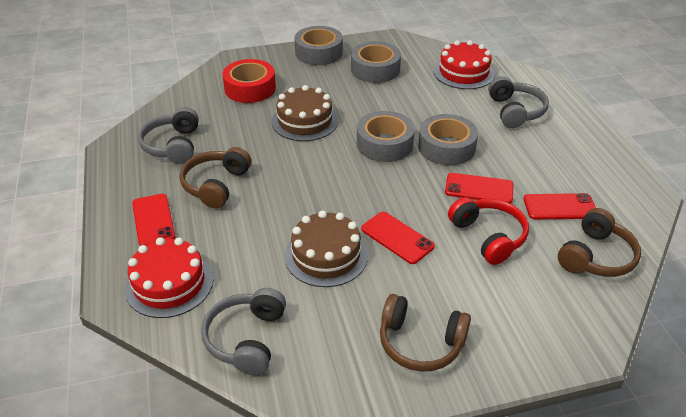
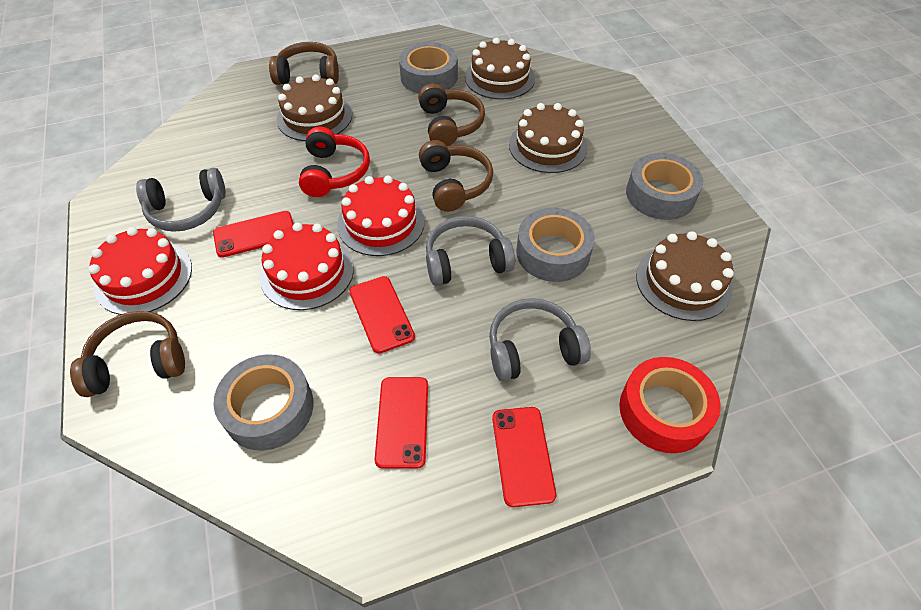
brown cake: [271,85,338,141] [285,210,368,287] = 2 -> [277,75,352,141] [465,38,535,100] [509,103,588,173] [636,231,734,321] = 4
brown headphones: [180,147,251,208] [380,294,471,372] [558,208,641,277] = 3 -> [70,311,185,397] [269,42,339,85] [418,83,485,146] [419,140,493,212] = 4
red cake: [125,237,213,318] [433,40,495,89] = 2 -> [88,227,192,315] [260,222,354,310] [337,176,425,256] = 3

